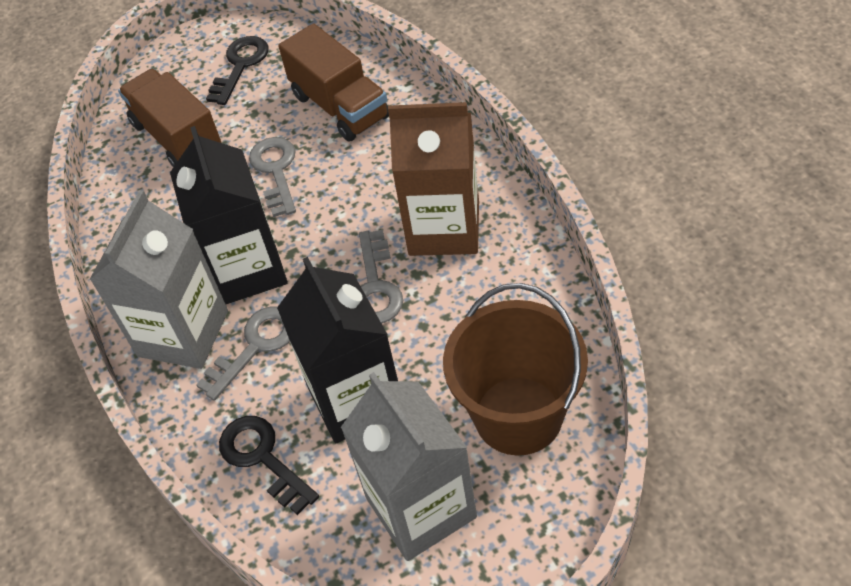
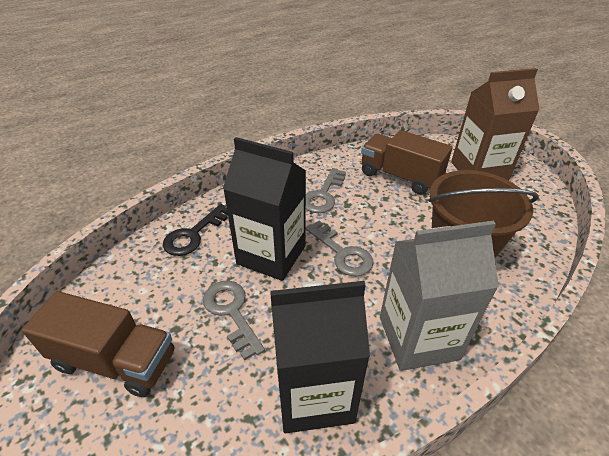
black key: [206,36,268,105] [219,416,319,515] = 2 -> [163,204,228,256] = 1
grey carton: [89,190,228,369] [341,372,477,561] = 2 -> [380,221,499,371] = 1

